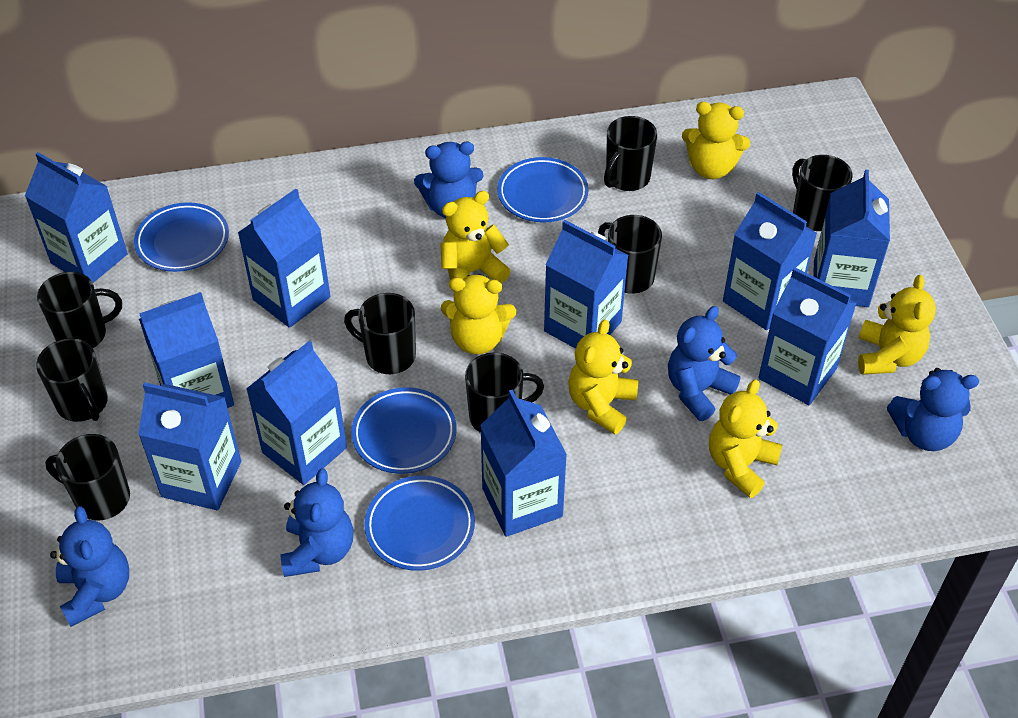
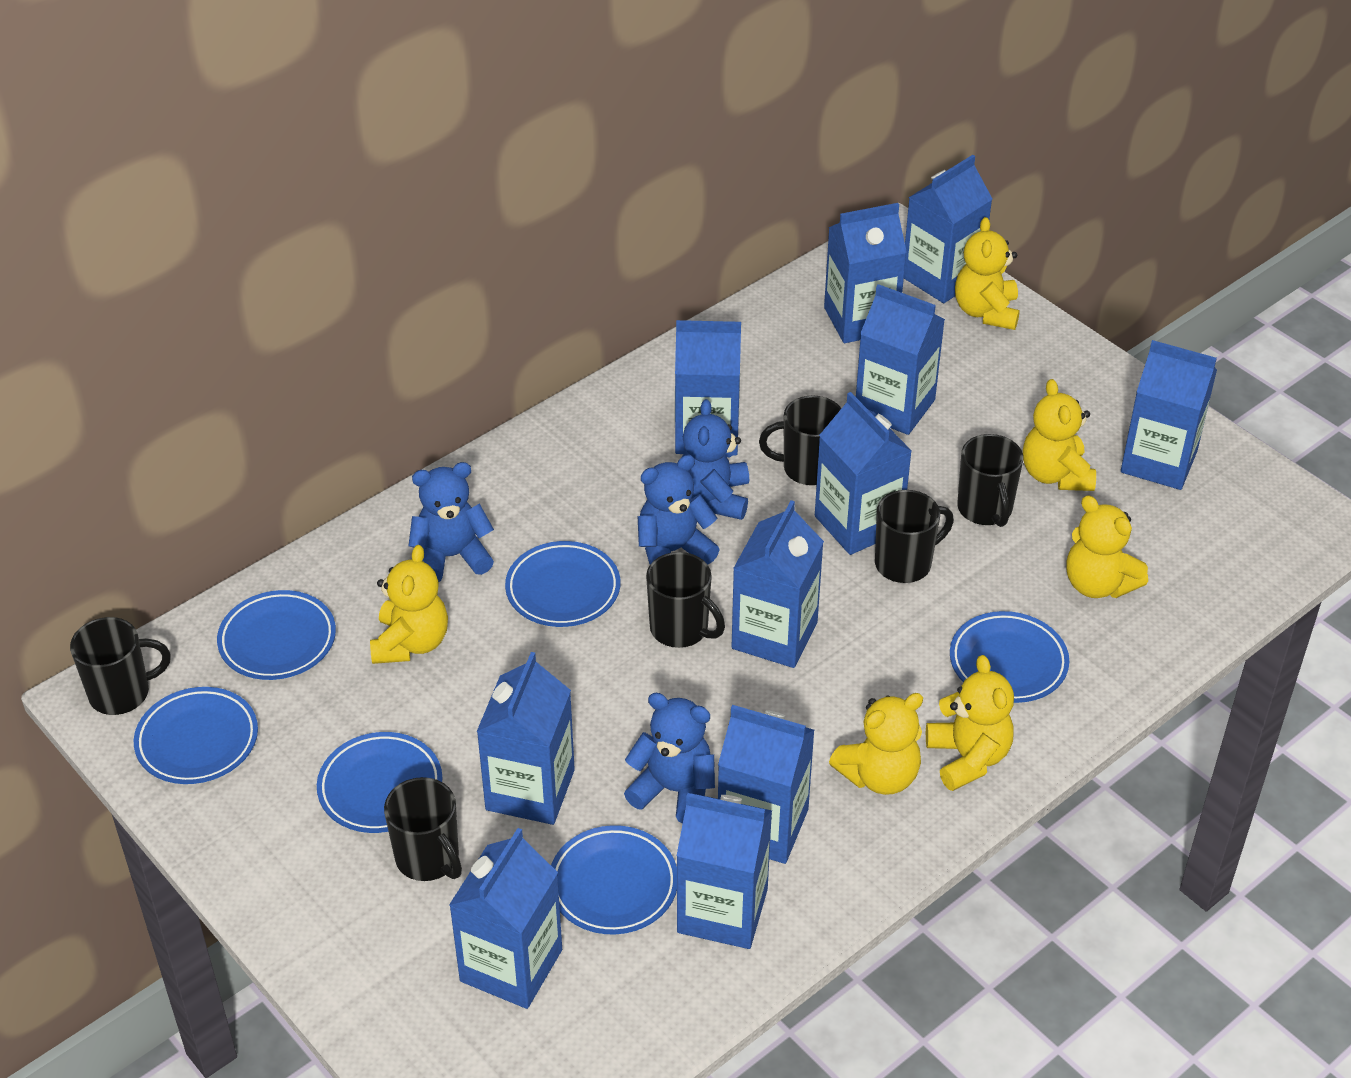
black mug: [36,338,108,422] [37,272,122,348] [45,434,130,521] [344,293,416,374] [465,352,544,433] [598,215,662,294] [604,116,657,191] [792,155,853,231] = 8 -> [70,617,171,715] [384,777,462,881] [646,552,725,648] [759,395,841,485] [875,490,954,583] [957,434,1023,527] = 6
blue carton: [25,152,128,283] [138,382,241,510] [139,292,234,408] [238,189,330,328] [246,341,347,485] [480,390,567,537] [544,220,628,349] [723,192,817,330] [758,267,857,405] [813,170,890,307] = 10 -> [449,828,562,1009] [477,652,575,825] [675,320,741,455] [677,793,772,949] [718,705,815,864] [732,500,824,668] [815,392,912,555] [824,203,907,343] [856,284,945,435] [904,155,992,303] [1121,340,1217,490] = 11
blue plate: [134,202,229,272] [351,387,457,474] [364,476,475,571] [497,157,589,223] = 4 -> [134,687,258,784] [217,590,336,680] [317,732,443,833] [505,541,620,627] [551,825,677,934] [950,611,1069,703] = 6
blue teddy bear: [50,506,129,627] [280,469,353,577] [414,142,483,218] [668,306,741,421] [887,368,979,451] = 5 -> [409,462,494,582] [624,693,715,824] [638,455,720,565] [683,399,749,520] = 4

